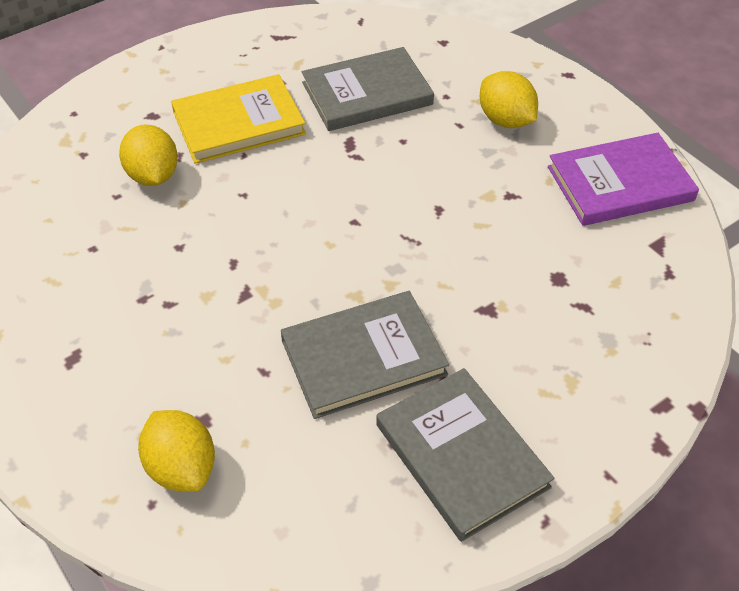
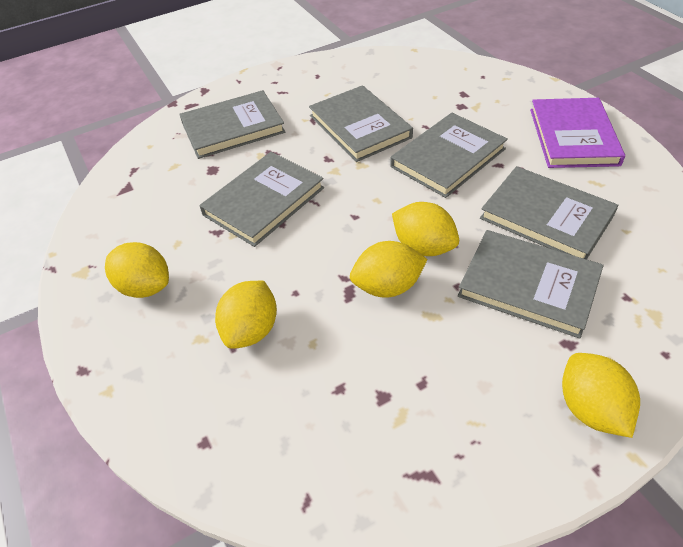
grey book: [281,291,449,419] [302,47,434,131] [376,368,555,542] = 3 -> [179,90,285,159] [199,152,324,247] [309,85,413,162] [390,113,508,198] [458,230,603,339] [480,166,618,259] = 6
yellow book: [171,74,306,164] = 1 -> none = 0
yellow lemon: [119,124,178,186] [138,410,215,492] [480,71,538,128] = 3 -> [105,242,169,298] [215,281,277,349] [350,241,428,298] [392,202,459,256] [562,353,640,438] = 5

